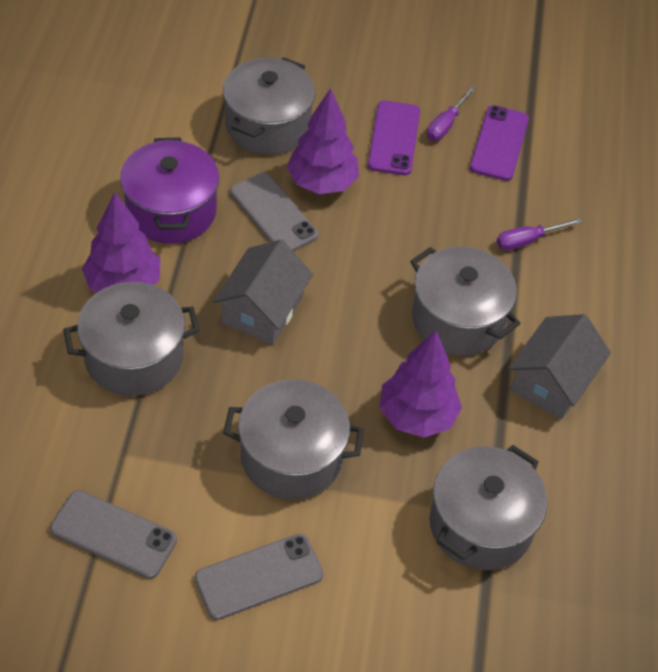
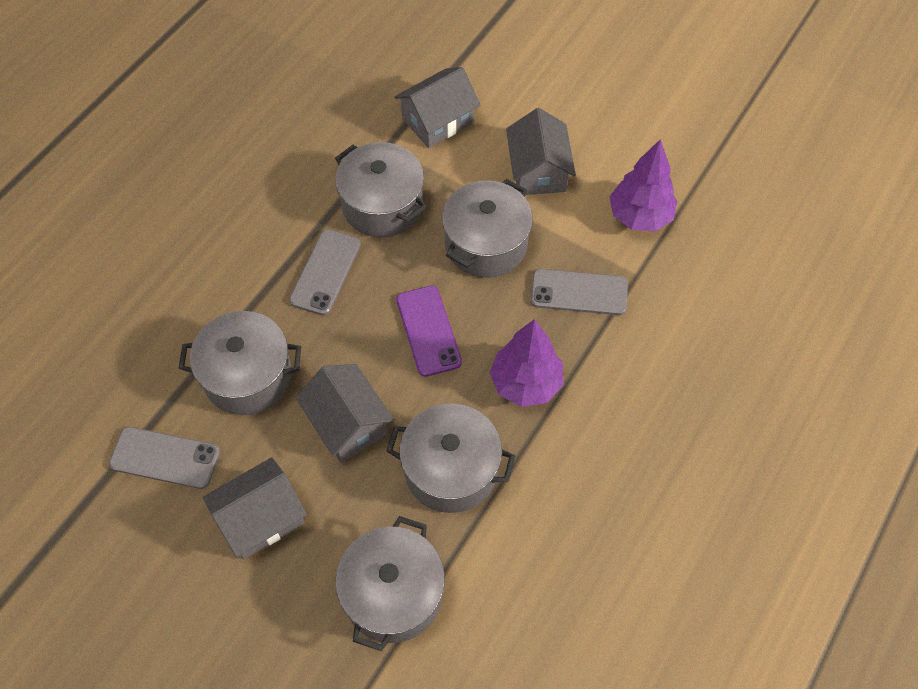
grey house: [213,240,313,345] [508,314,611,420] = 2 -> [203,457,307,559] [296,364,394,463] [395,67,480,148] [506,108,576,195] = 4
purple phone: [368,101,420,175] [470,105,529,181] = 2 -> [396,286,462,377] = 1
purple pot: [120,137,219,244] = 1 -> none = 0
purple screwdriver: [427,86,476,141] [497,218,582,250] = 2 -> none = 0
purple tree: [82,192,160,293] [287,88,359,194] [380,330,462,438] = 3 -> [490,319,563,407] [610,139,677,231] = 2

